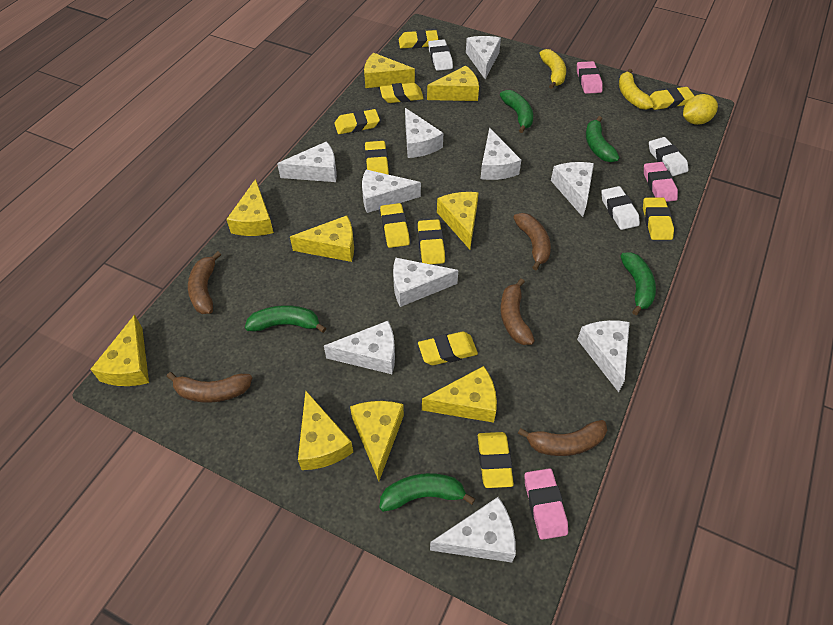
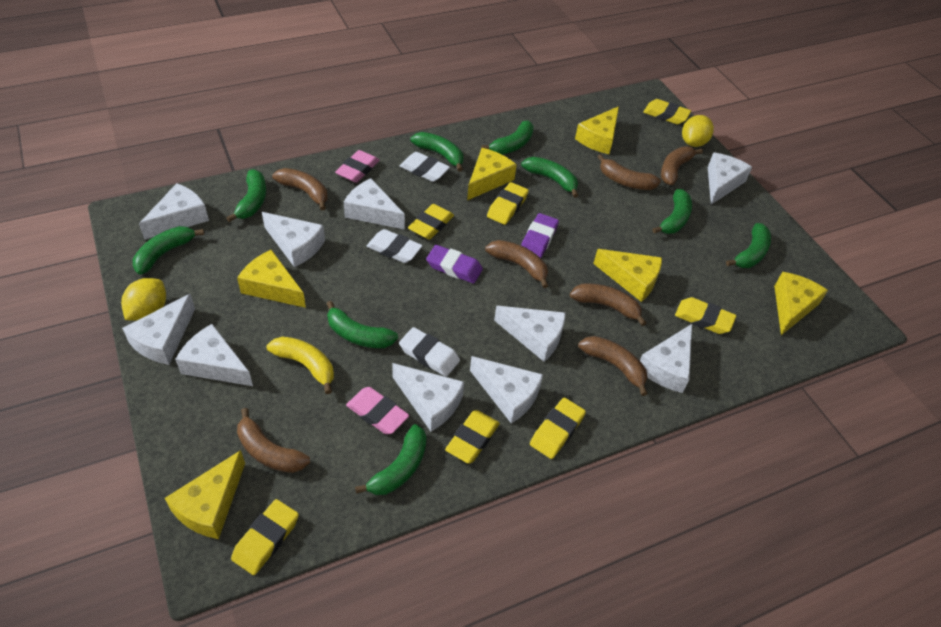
brown banana: [167,372,252,403] [188,251,221,314] [501,278,535,345] [513,213,551,271] [518,420,607,456] = 5 -> [237,408,310,473] [272,168,328,210] [485,240,548,288] [570,283,646,326] [578,336,648,396] [597,154,661,190] [661,146,703,185] = 7
green banana: [245,305,326,333] [379,473,475,512] [500,90,533,133] [586,116,619,162] [620,252,656,315] = 5 -> [133,226,204,275] [226,169,266,222] [327,301,398,348] [355,424,426,495] [410,132,463,172] [481,120,534,154] [521,157,578,198] [652,189,692,234] [726,223,771,268] = 9
pink eraser: [524,468,568,540] [577,61,603,94] [644,162,678,202] = 3 -> [335,150,380,183] [346,387,409,434] = 2
purple eraser: none = 0 -> [426,245,483,283] [521,213,559,258] = 2
yellow banana: [539,49,566,89] [619,69,654,110] = 2 -> [266,337,334,394] = 1
yellow cheese: [90,315,149,386] [226,179,274,236] [290,215,354,262] [298,391,353,470] [350,401,404,481] [364,53,415,88] [422,366,497,423] [427,66,479,101] [437,192,479,249] = 9 -> [165,450,245,539] [237,250,306,308] [467,148,517,200] [575,106,619,154] [593,249,662,302] [774,272,828,335] = 6
yellow eraser: [334,109,380,134] [365,141,389,175] [380,83,424,103] [380,203,410,248] [399,30,438,48] [418,219,445,264] [418,332,478,365] [478,432,514,488] [643,198,674,240] [650,87,694,110] = 10 -> [231,499,299,575] [408,204,454,239] [445,410,500,464] [487,182,529,225] [530,398,586,459] [643,99,691,124] [675,297,736,334] = 7
yellow lemon: [683,94,718,125] = 1 -> [121,278,166,321] [682,115,714,147] = 2

